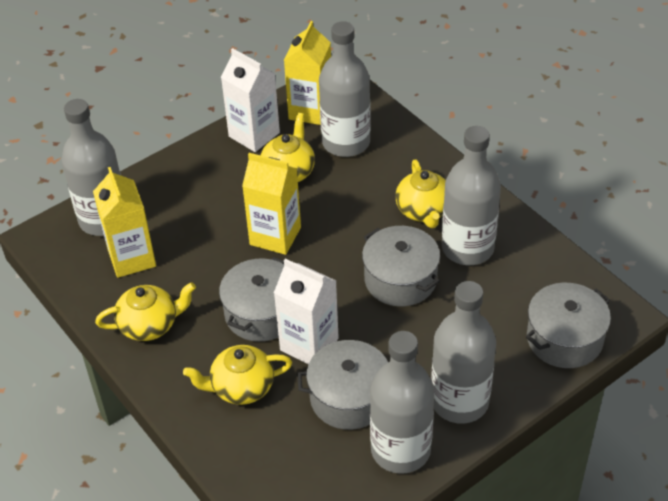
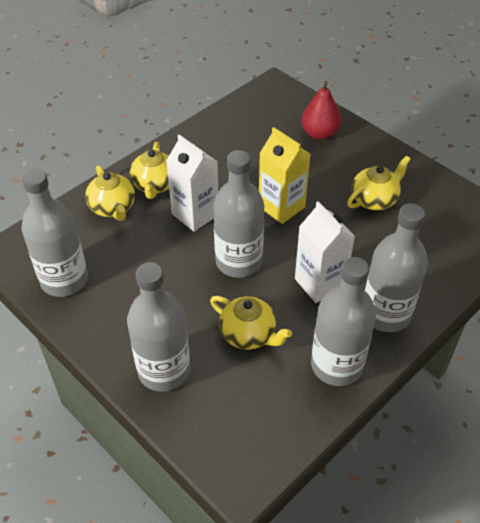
grey pot: [219,257,284,342] [297,340,388,430] [362,226,440,307] [526,283,611,368] = 4 -> none = 0
red pear: none = 0 -> [302,81,341,140] = 1
yellow carton: [93,167,156,278] [242,153,301,255] [284,21,331,125] = 3 -> [259,127,310,224] = 1

